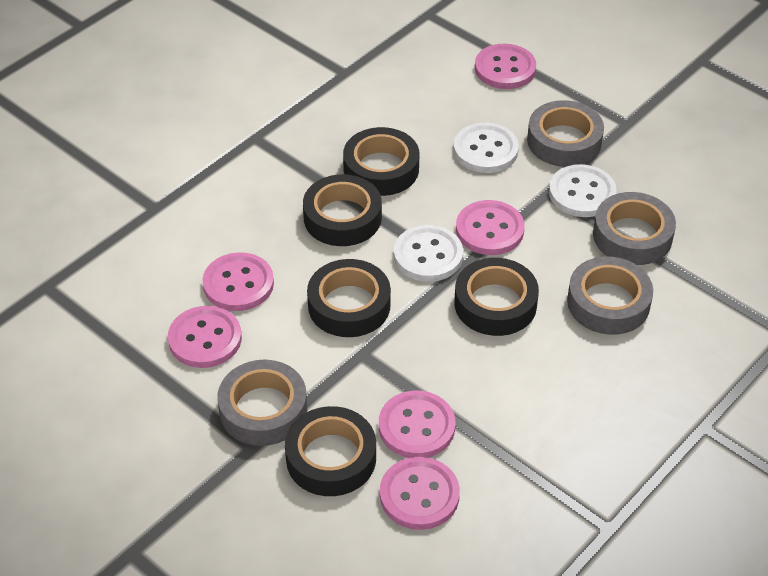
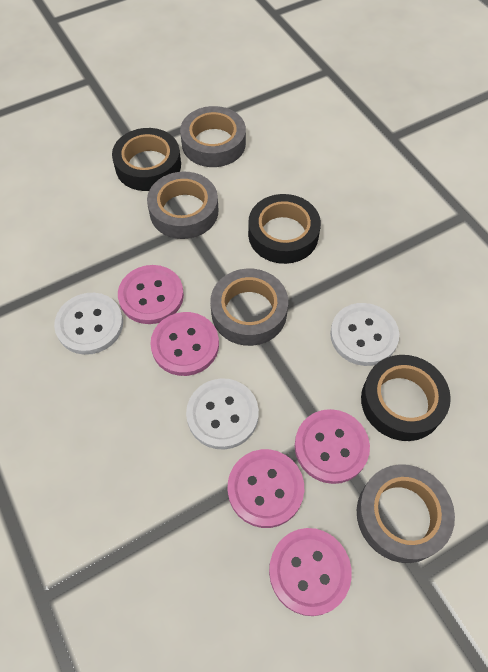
black tape: [285,406,376,496] [303,174,382,246] [307,259,391,337] [343,127,419,196] [454,258,539,336] = 5 -> [112,128,181,191] [248,194,321,264] [361,355,451,441] = 3
pink button: [168,306,242,368] [202,252,274,311] [379,391,456,458] [380,457,460,530] [456,200,525,255] [475,44,536,89] = 6 -> [118,265,184,324] [150,312,219,376] [228,449,304,528] [269,528,352,616] [295,409,370,484] = 5

